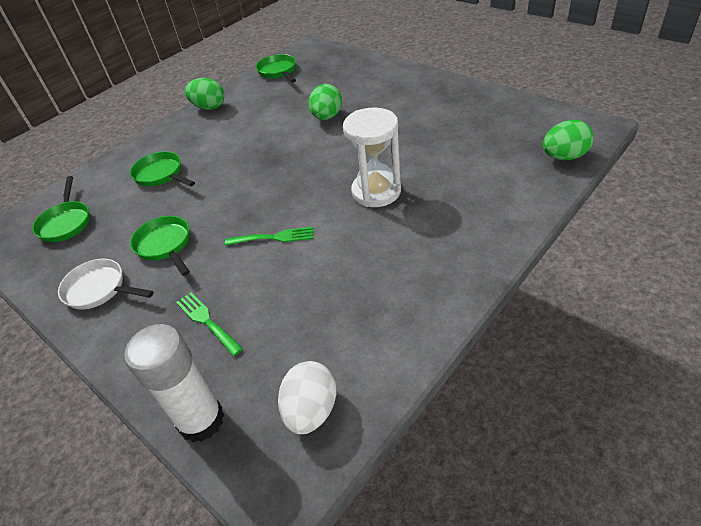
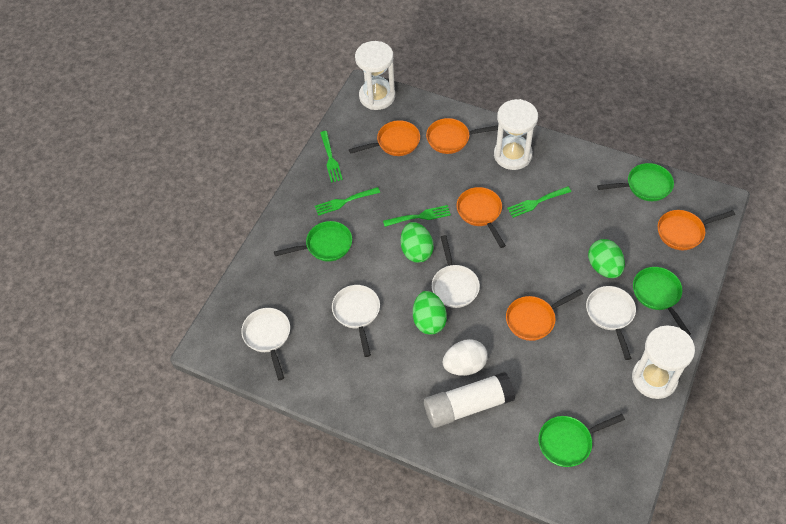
green fork: [176,292,243,356] [225,227,314,246] = 2 -> [315,187,380,216] [320,131,343,183] [383,205,451,227] [507,186,571,218] = 4
orange pan: none = 0 -> [349,120,420,156] [426,118,498,154] [457,187,506,248] [506,289,583,341] [658,210,735,250] = 5
white hourglass: [343,108,401,207] = 1 -> [355,41,395,110] [494,99,538,170] [632,325,695,399] = 3
white pan: [58,259,154,310] = 1 -> [241,308,290,380] [332,285,380,357] [432,235,480,308] [586,286,636,360] = 4

